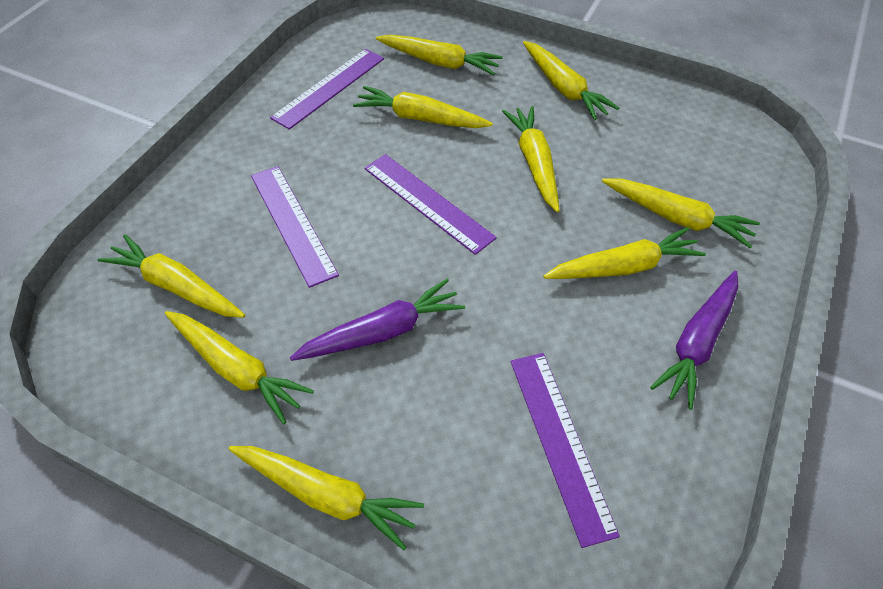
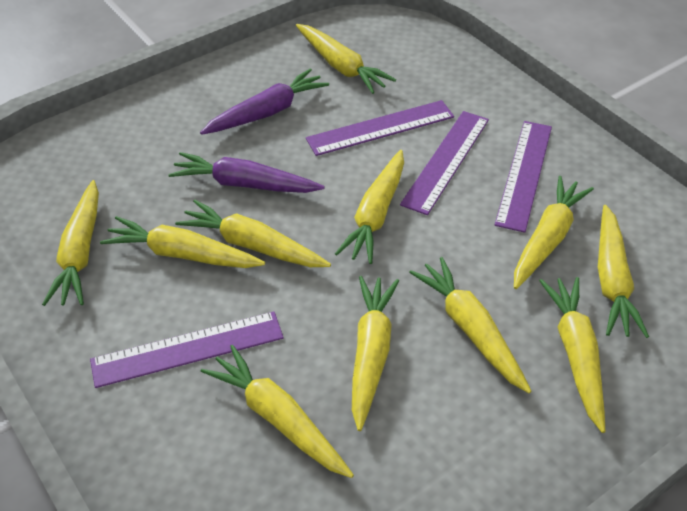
yellow carrot: [98,234,245,318] [165,311,314,424] [229,446,424,550] [353,86,493,128] [376,35,503,75] [502,106,560,212] [523,41,619,120] [543,227,706,279] [602,178,760,248] = 9 -> [42,180,99,306] [100,216,265,268] [175,200,331,267] [200,345,354,478] [296,24,396,94] [335,150,404,264] [352,276,399,431] [409,257,532,394] [514,176,594,289] [539,277,605,433] [598,205,649,338] = 11

